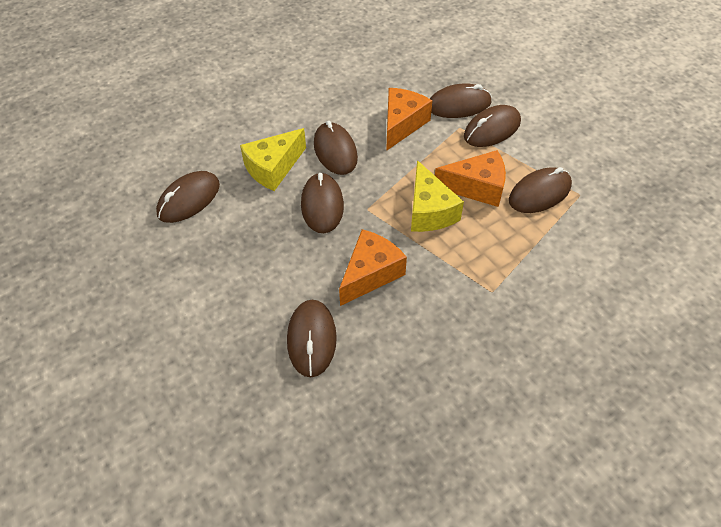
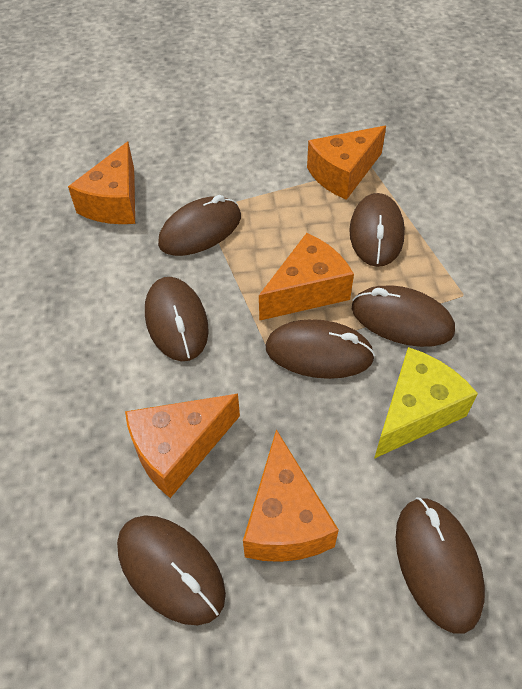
orange cheese: [339,229,407,306] [386,88,433,151] [435,150,506,207] = 3 -> [68,142,135,224] [125,394,240,498] [243,429,339,562] [259,233,354,321] [307,126,386,200] = 5
yellow cheese: [240,128,306,191] [411,160,464,232] = 2 -> [374,347,478,459] = 1

